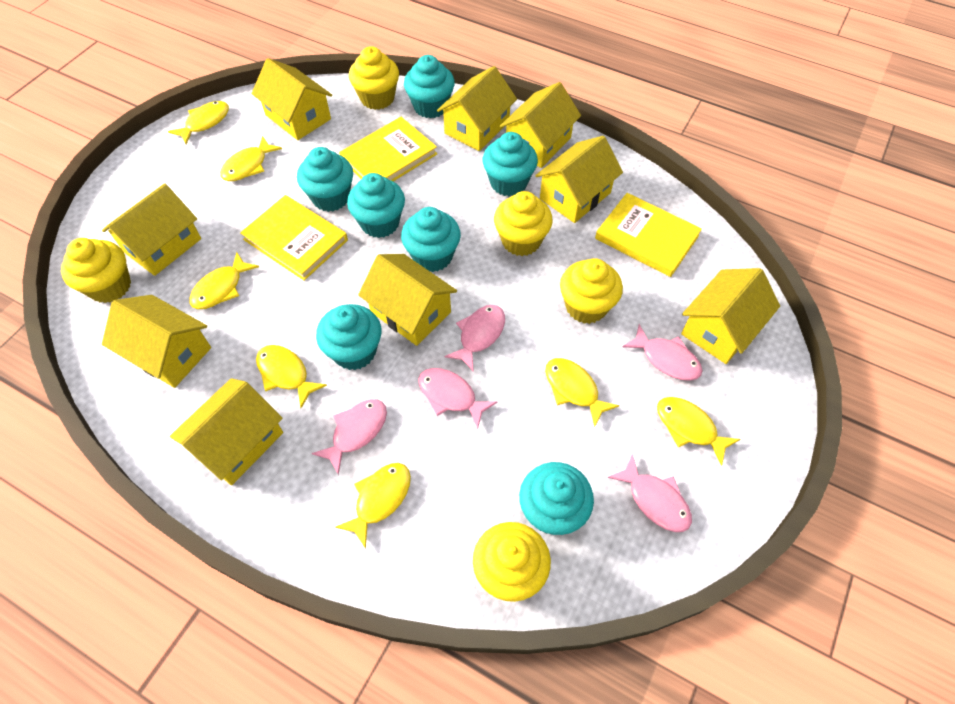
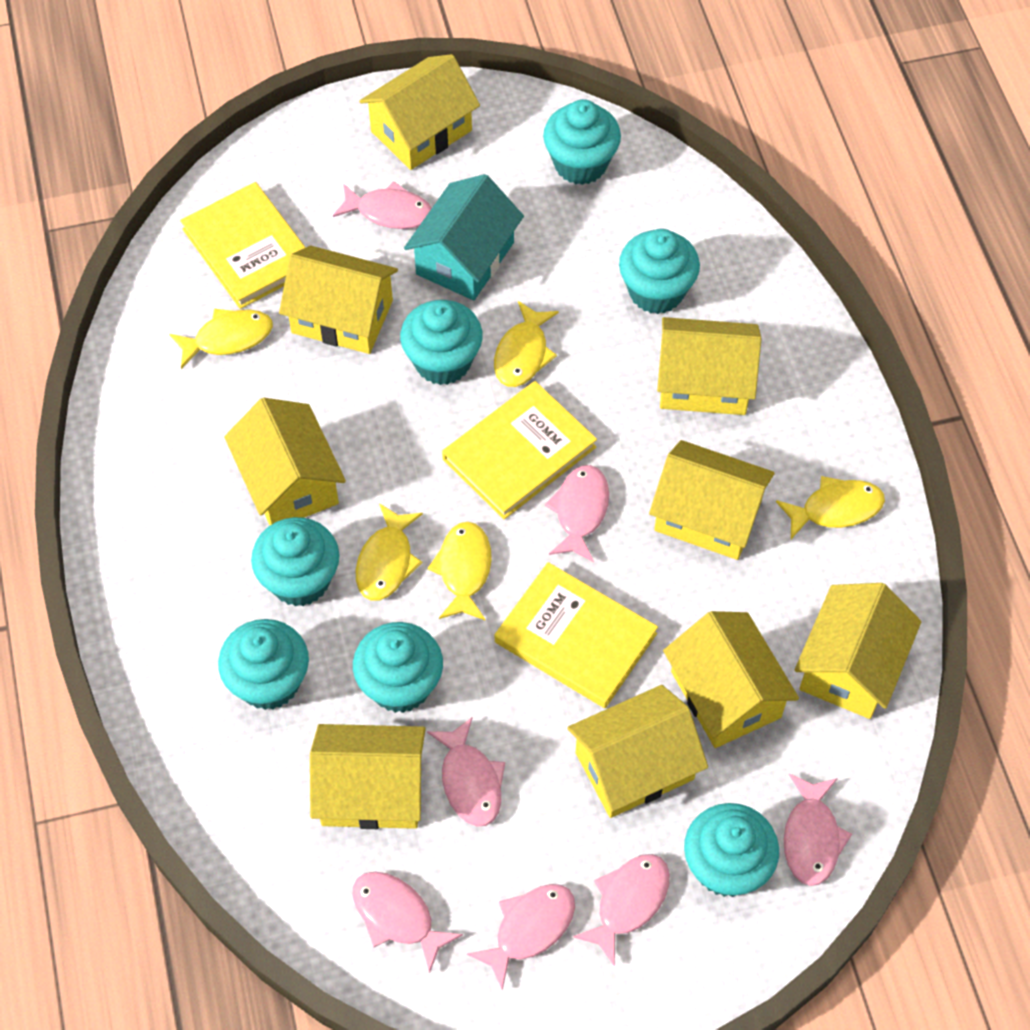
pink fish: [311,399,387,475] [418,368,497,429] [445,305,505,372] [608,454,692,532] [622,324,703,381] = 5 -> [333,181,432,229] [352,872,463,973] [427,717,505,827] [467,884,575,990] [545,465,609,562] [573,854,670,967] [784,773,852,886] = 7
turquoise house: none = 0 -> [404,174,524,300] = 1
yellow cupcake: [61,238,131,303] [349,46,399,110] [473,522,551,602] [494,191,553,256] [560,258,623,324] = 5 -> none = 0
yellow fish: [168,101,229,144] [189,252,259,309] [220,136,282,181] [256,345,327,408] [335,463,411,549] [545,358,620,427] [657,397,740,466] = 7 -> [169,309,273,369] [356,503,423,601] [427,522,492,621] [494,301,559,387] [776,476,885,539] = 5

